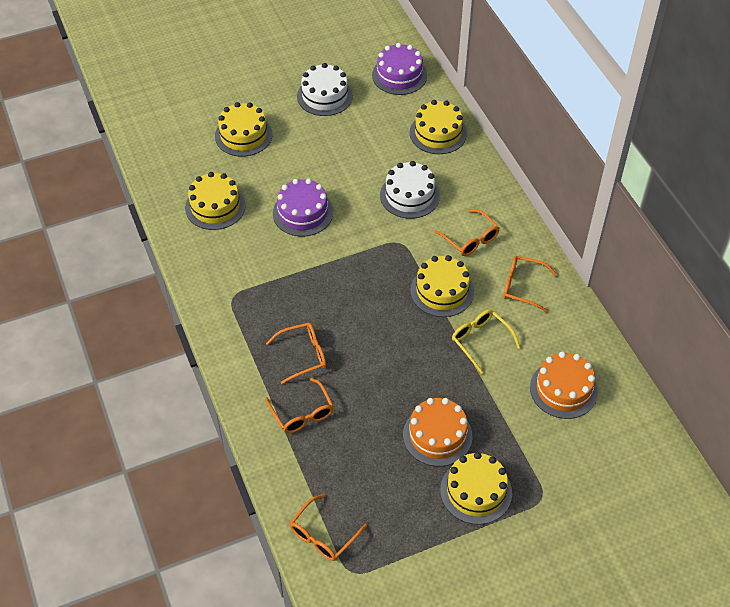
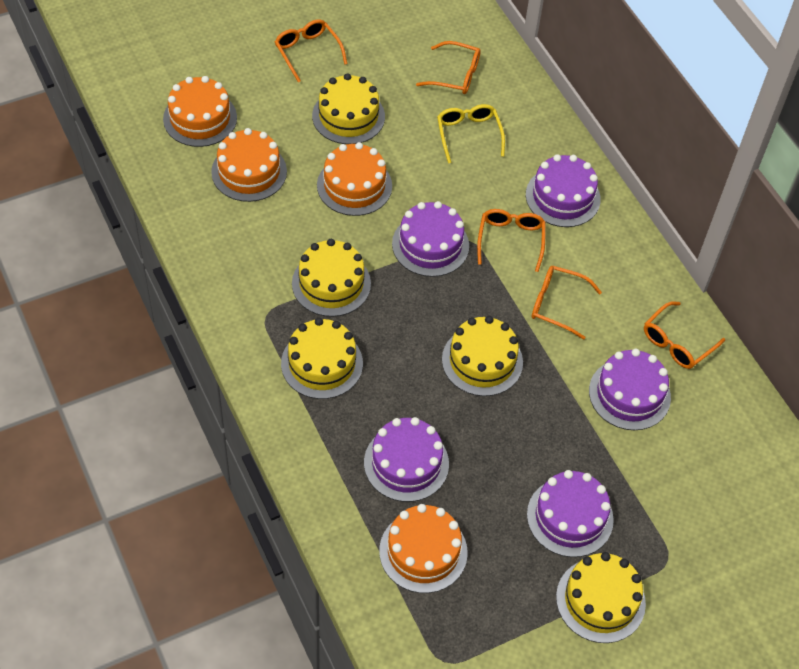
orange cake: [403,398,473,467] [530,352,598,419] = 2 -> [163,76,237,147] [211,128,287,202] [317,142,392,216] [379,504,468,593] = 4
purple cake: [273,179,333,236] [372,43,427,95] = 2 -> [364,417,449,502] [392,201,469,277] [526,154,601,227] [527,470,614,557] [589,349,671,430] = 5
white cake: [297,63,353,116] [380,161,440,219] = 2 -> none = 0

